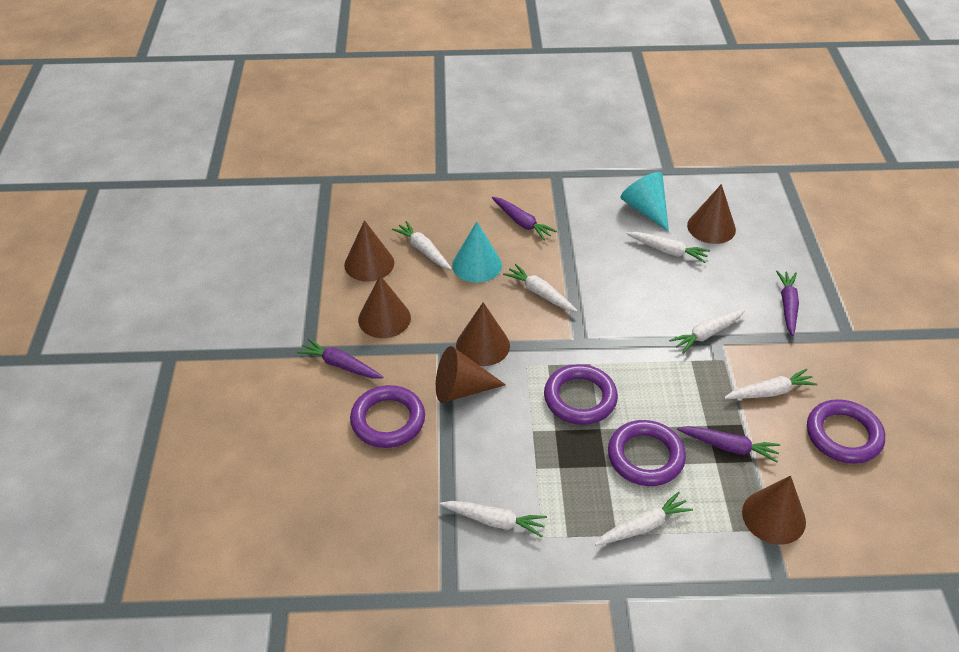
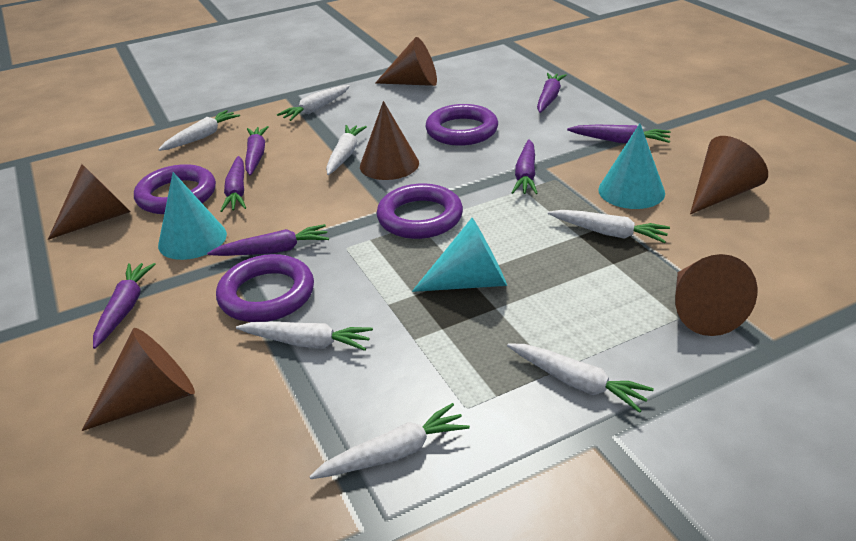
purple carrot: [297,338,383,378] [492,197,557,241] [677,426,780,463] [776,271,799,336] = 4 -> [93,263,156,349] [207,224,329,256] [220,156,246,212] [245,126,269,176] [512,139,538,194] [537,73,567,113] [567,125,671,143] = 7
turquoise cone: [452,222,502,283] [621,172,669,232] = 2 -> [158,172,227,260] [412,218,507,292] [598,123,665,209] = 3

